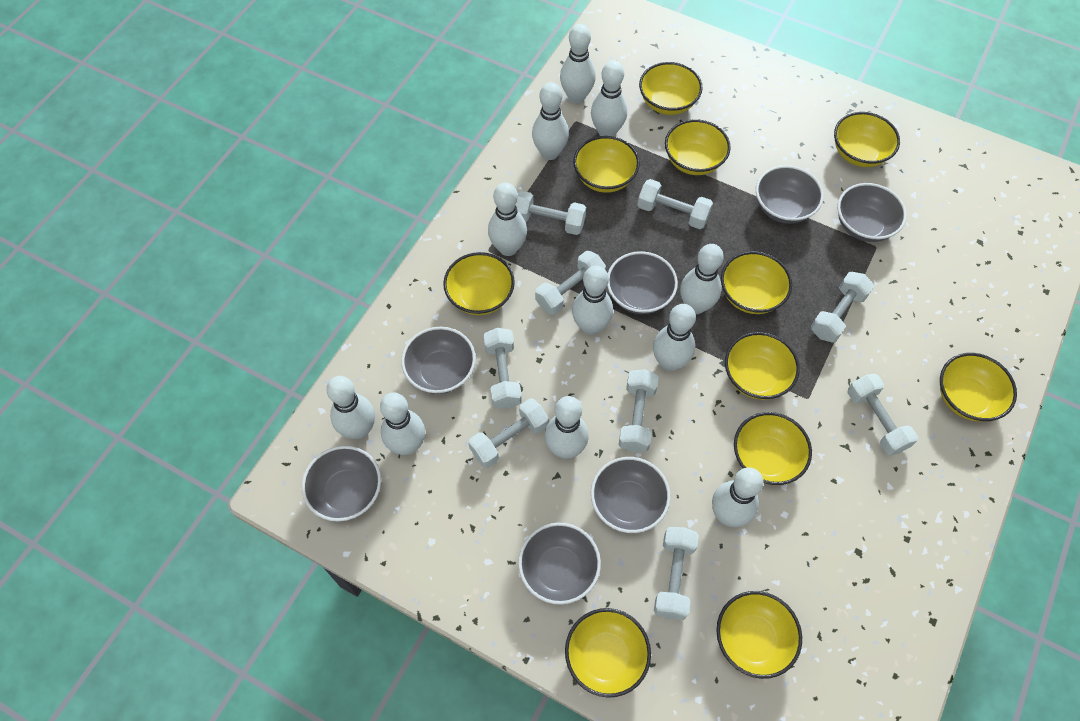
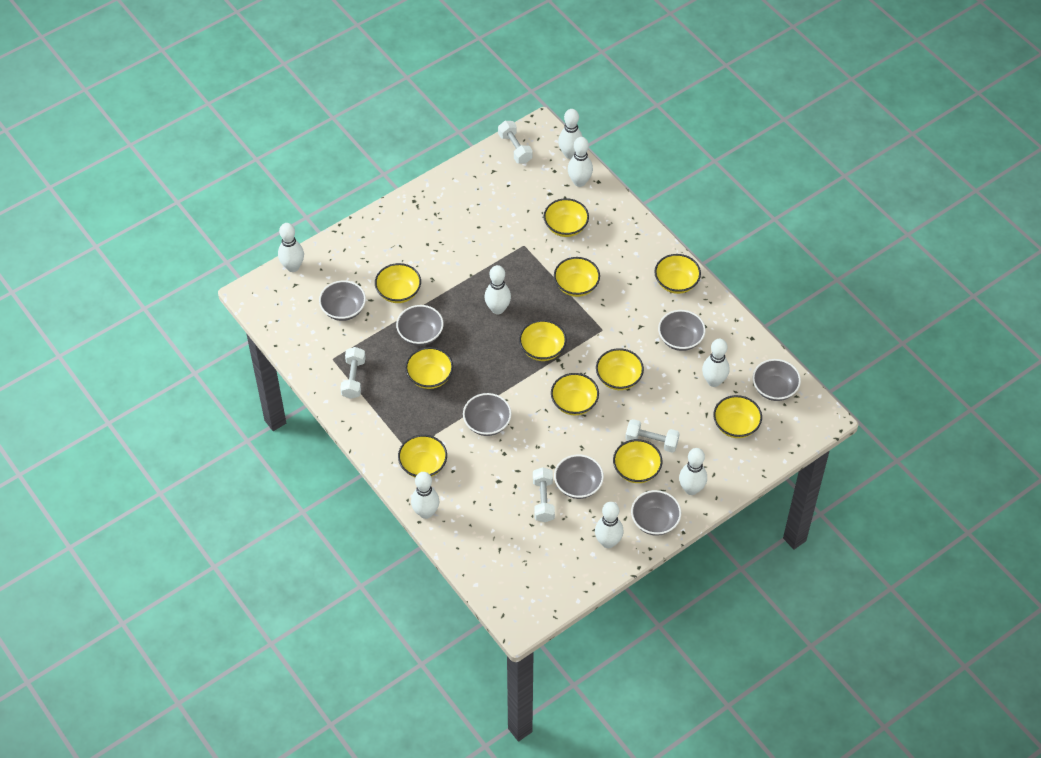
white bowling pin: [326,376,375,439] [380,392,425,455] [488,182,527,256] [532,82,569,160] [545,396,589,458] [560,24,596,104] [572,265,613,335] [591,60,627,137] [653,304,696,371] [680,244,724,314] [712,468,764,527] = 11 -> [278,223,304,272] [411,472,439,519] [485,265,511,314] [558,109,583,159] [568,137,593,187] [595,502,623,548] [679,448,707,495] [702,339,729,387] = 8
white dumbbell: [468,398,549,468] [484,328,522,409] [516,191,586,235] [535,251,606,315] [619,369,659,452] [638,179,713,229] [654,527,699,620] [811,272,874,343] [847,374,918,456] = 9 -> [340,347,366,399] [498,121,533,164] [533,467,555,522] [625,419,680,453] = 4

